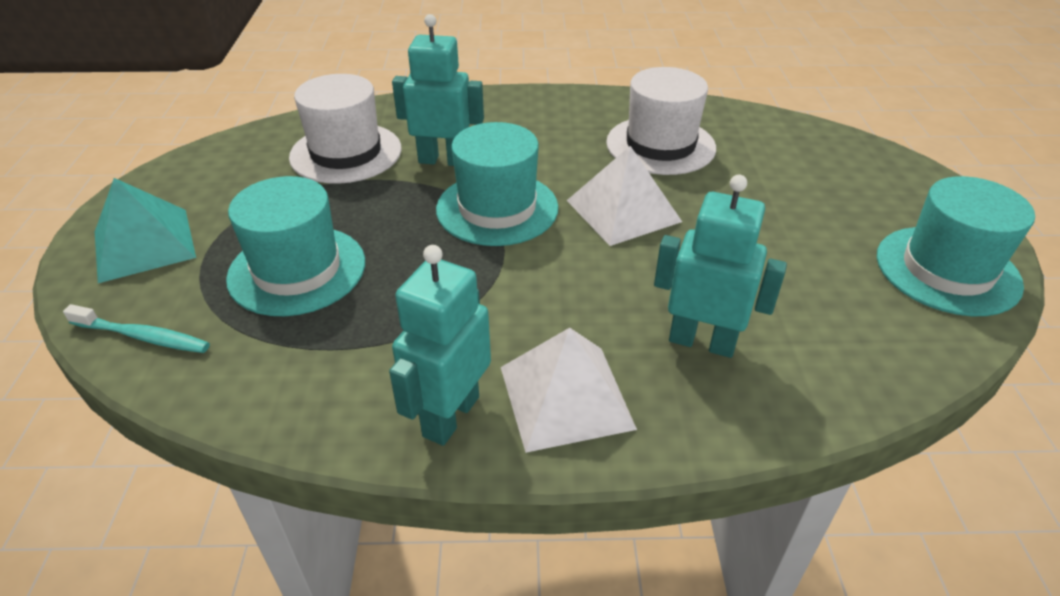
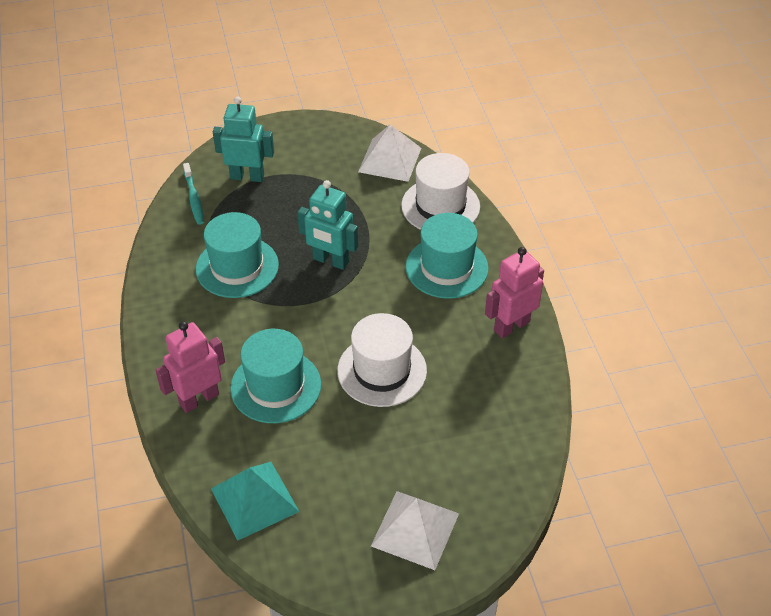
pink robot: none = 0 -> [155,321,225,413] [485,247,544,338] = 2
turquoise robot: [389,245,491,446] [392,14,484,166] [654,174,787,358] = 3 -> [213,96,274,182] [297,180,358,270] = 2

